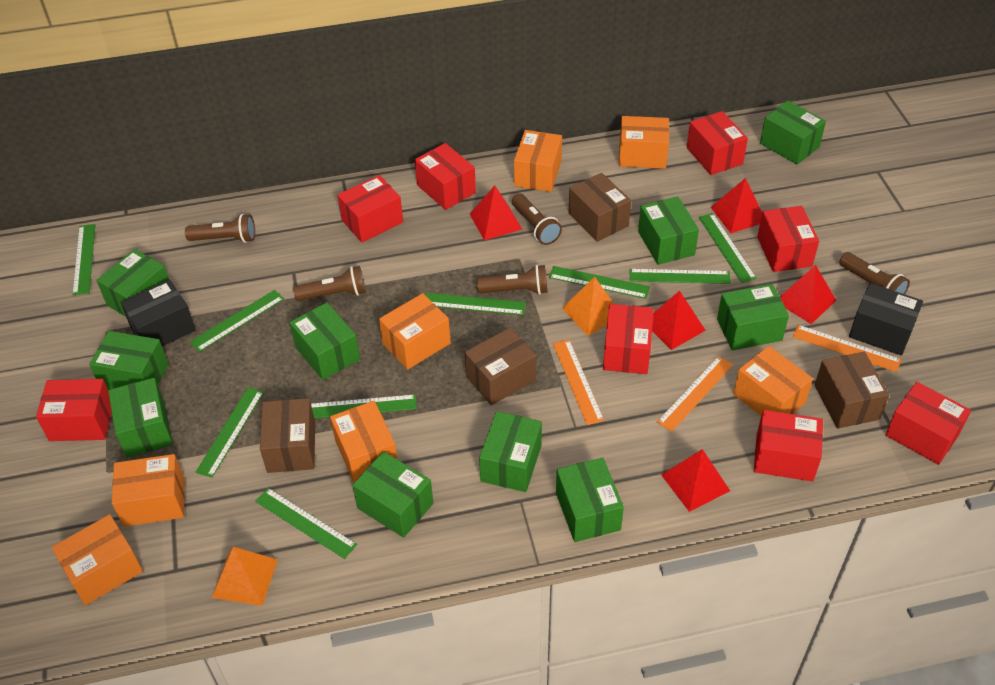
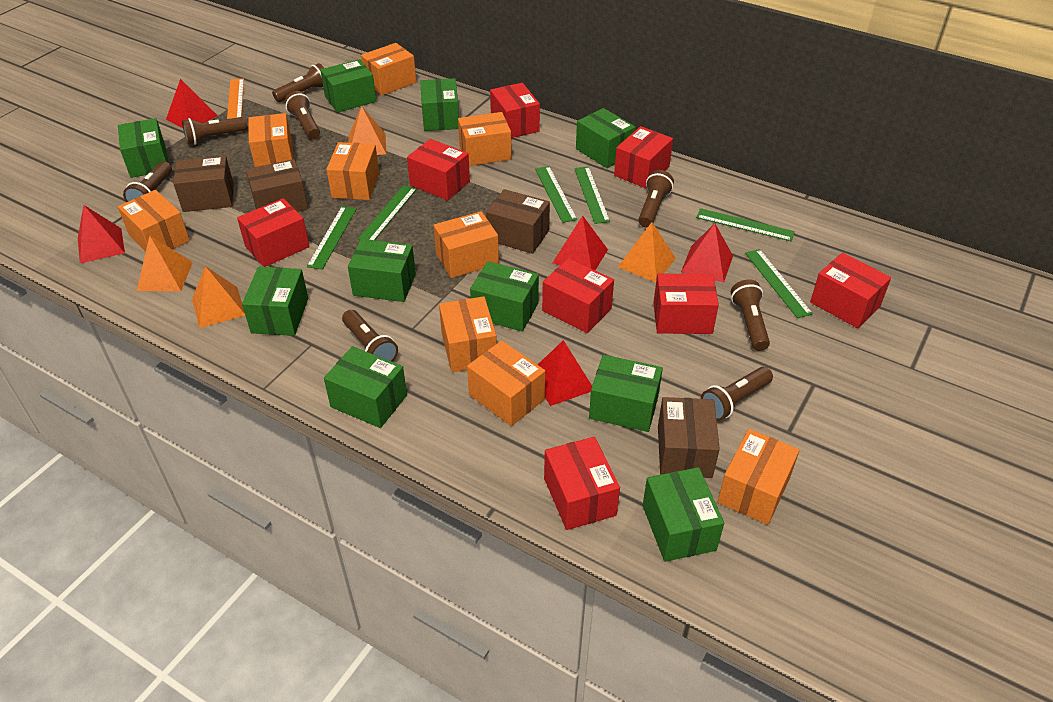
black box: [120,280,196,346] [849,283,923,356] = 2 -> none = 0
brown flashlight: [185,214,255,243] [293,266,366,301] [477,265,548,295] [512,194,562,245] [839,252,910,294] = 5 -> [123,161,172,202] [182,117,247,145] [272,63,324,102] [285,91,320,139] [342,310,398,362] [638,170,674,228] [701,367,773,421] [731,279,770,351] = 8
green ruler: [72,224,95,295] [190,290,284,352] [195,387,264,478] [255,488,357,559] [311,394,417,418] [425,293,526,315] [549,266,650,299] [629,269,731,284] [699,213,757,283] = 9 -> [307,206,357,270] [358,185,417,240] [535,166,577,223] [574,167,610,224] [696,208,795,241] [745,249,813,318] = 6
orange box: [51,514,143,605] [112,454,185,527] [330,401,397,482] [379,293,451,370] [514,130,562,192] [619,116,669,169] [733,346,813,416] = 7 -> [118,190,190,252] [248,113,293,167] [326,142,379,200] [361,43,416,96] [433,211,499,278] [439,296,497,372] [458,112,511,166] [467,340,545,426] [718,429,800,525] = 9
orange pyramid: [212,547,278,606] [562,277,614,336] = 2 -> [137,236,193,291] [192,266,245,328] [348,106,386,155] [618,222,676,282] = 4
orange ruler: [553,340,604,425] [657,356,733,432] [793,325,901,372] = 3 -> [227,78,244,119] = 1

